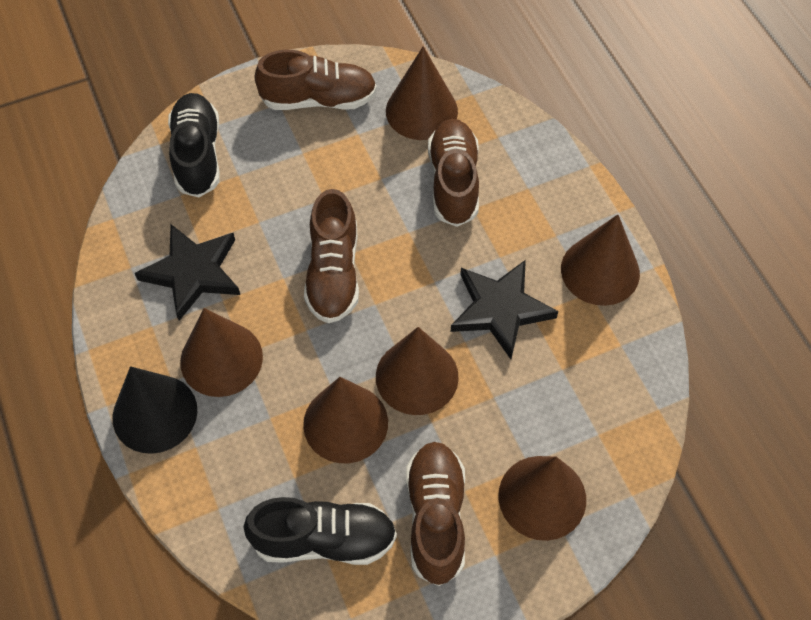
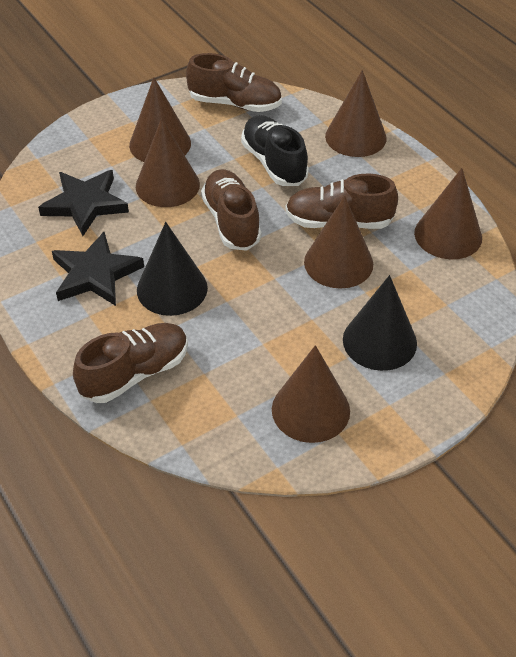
black cone: [113,366,197,454] = 1 -> [137,222,208,316] [343,275,417,371] = 2
black shoe: [168,93,220,197] [244,497,397,565] = 2 -> [241,115,309,186] = 1

